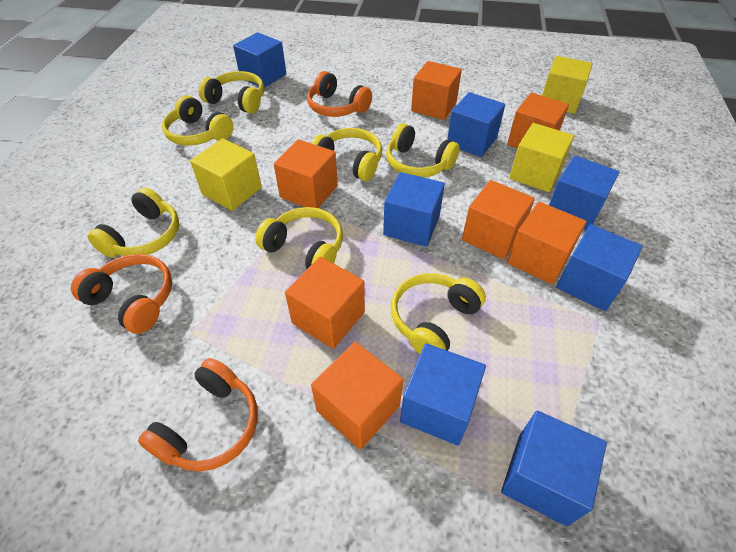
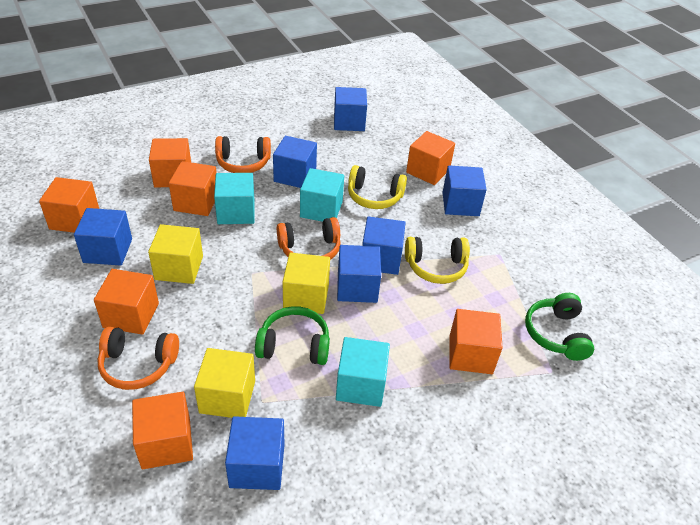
green headphones: none = 0 -> [255,306,330,365] [525,293,594,361] = 2
turquoise cube: none = 0 -> [214,173,255,224] [300,168,344,222] [336,337,390,407] = 3
yellow headphones: [87,187,179,258] [162,95,234,145] [199,71,264,114] [255,207,343,269] [311,128,382,181] [386,123,460,177] [391,273,486,354] = 7 -> [348,165,407,209] [405,237,470,284] = 2

